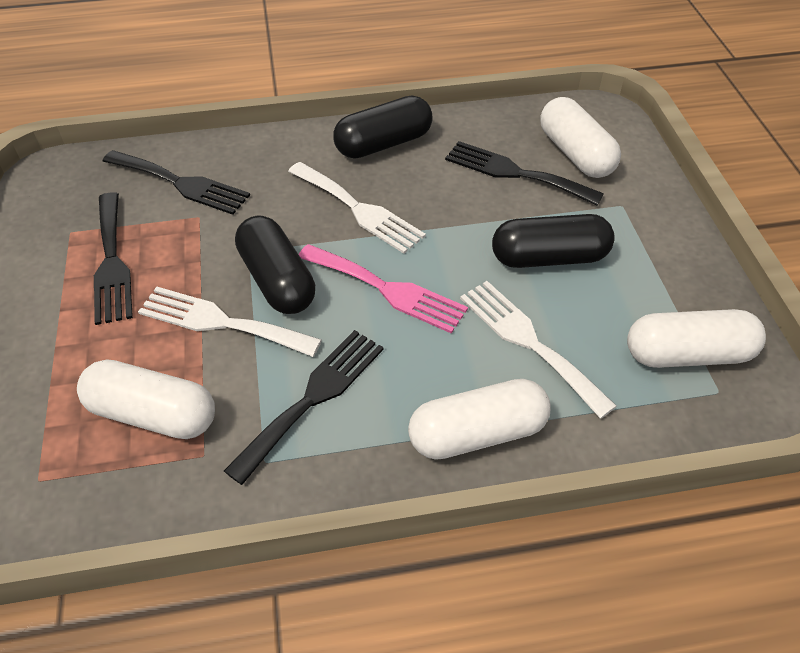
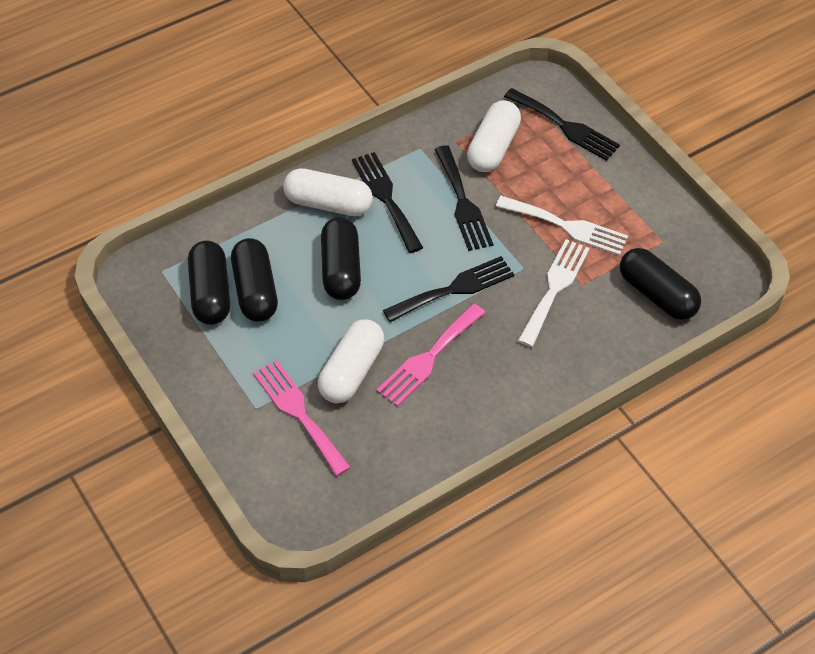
black capsule: [235,215,315,314] [333,96,433,159] [492,214,615,268] = 3 -> [188,241,230,325] [231,238,278,322] [321,217,361,300] [620,248,701,320] = 4
pink fork: [298,244,468,334] = 1 -> [253,360,351,476] [376,304,485,407] = 2
white capsule: [77,360,215,439] [408,379,551,460] [540,97,621,178] [627,309,766,368] = 4 -> [283,168,373,216] [318,319,384,403] [467,100,521,172] = 3
white fork: [138,287,322,357] [288,162,426,254] [460,281,617,419] = 3 -> [496,196,628,256] [518,239,590,347] = 2

